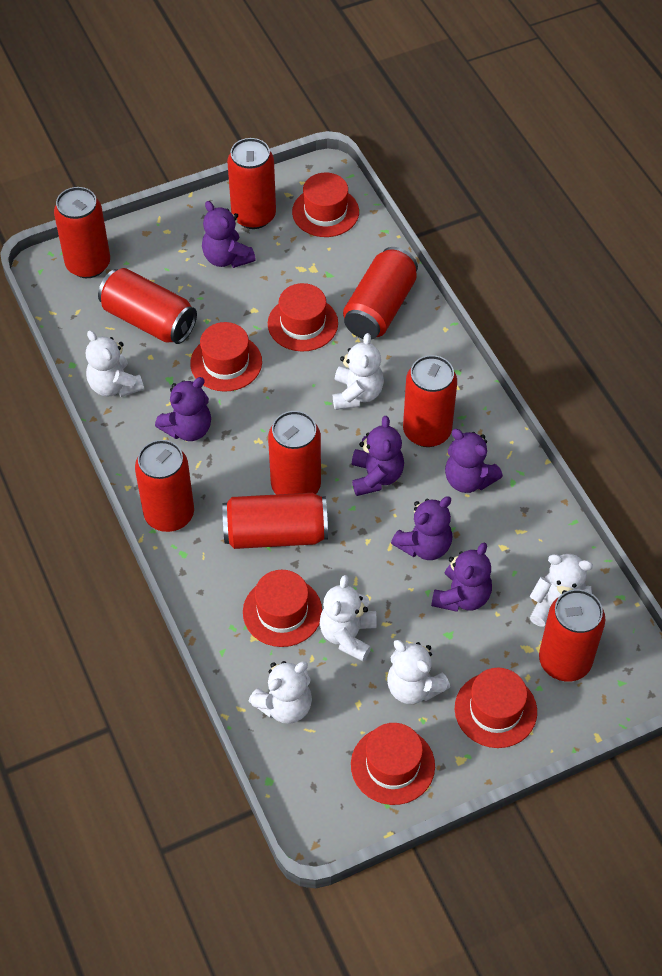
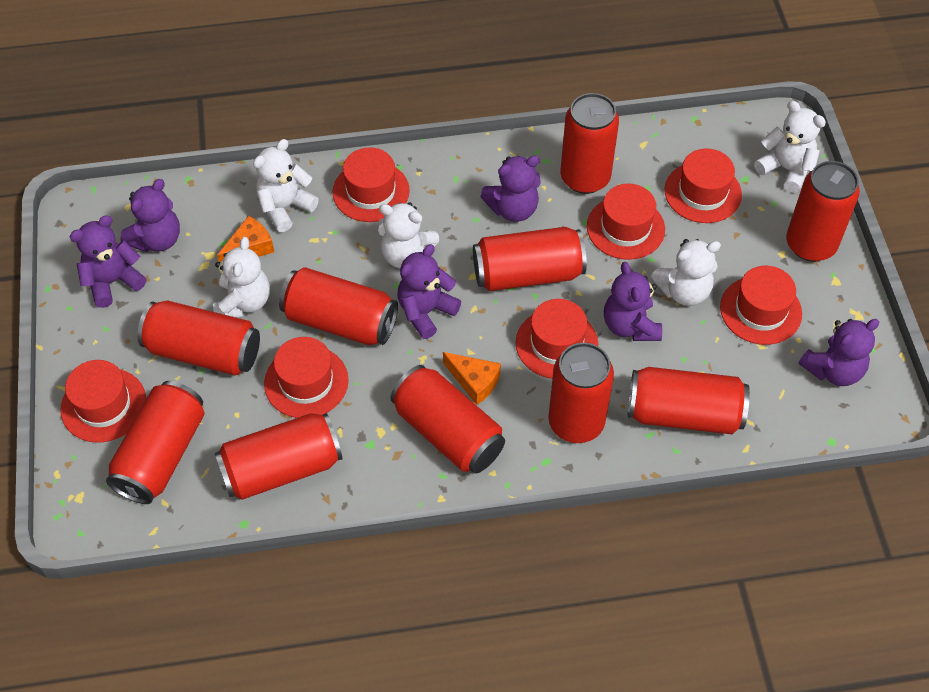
orange cheese: none = 0 -> [217,216,274,262] [443,352,501,405] = 2
red can: [54,187,110,278] [98,268,197,344] [135,440,194,532] [222,493,328,549] [227,138,276,229] [268,411,321,495] [343,247,418,340] [403,355,457,447] [539,589,605,682] = 9 -> [106,381,205,504] [137,300,260,376] [215,413,342,500] [279,267,398,345] [390,365,505,474] [473,227,587,291] [548,343,614,443] [560,93,619,194] [628,367,750,434] [786,161,860,262] = 10
red hat: [190,322,262,392] [243,570,322,647] [268,283,338,352] [292,173,359,237] [351,723,435,805] [455,668,537,748] = 6 -> [60,360,146,443] [264,337,349,418] [333,147,410,222] [516,299,598,379] [587,184,665,260] [665,149,742,223] [720,266,802,345] = 7
white teddy bear: [86,330,144,397] [248,661,312,724] [320,575,377,661] [333,333,384,410] [387,640,450,704] [530,554,593,627] = 6 -> [213,237,270,318] [253,139,319,232] [378,202,439,268] [651,239,721,306] [754,101,826,193] = 5

